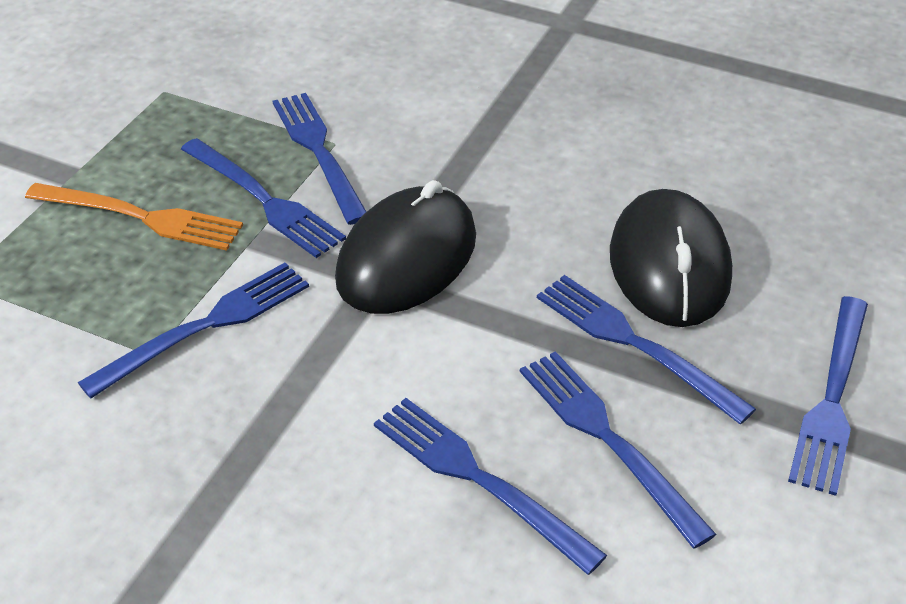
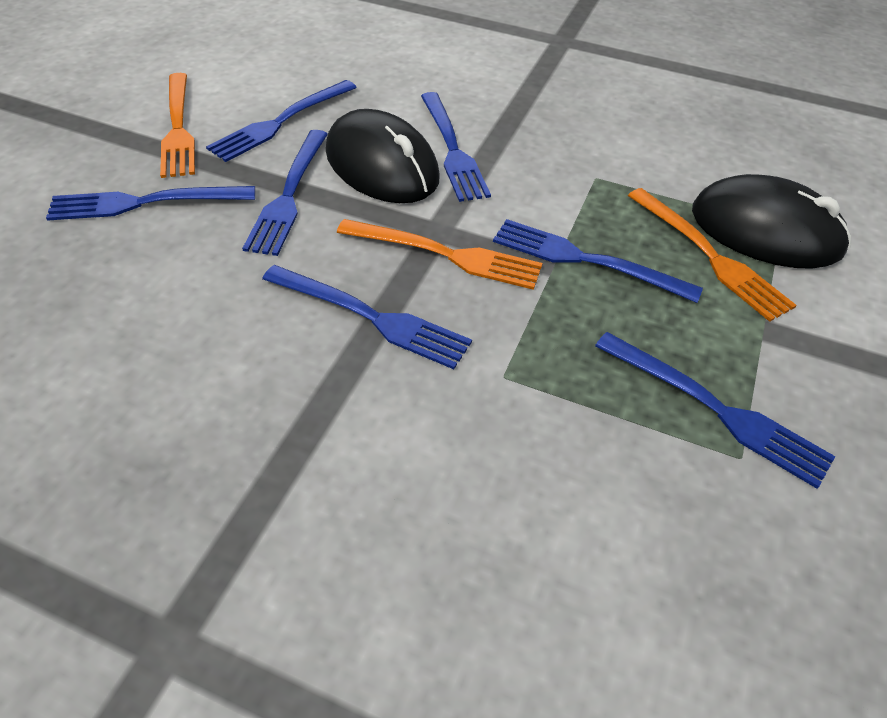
orange fork: [25,183,243,251] = 1 -> [160,73,195,178] [337,219,543,290] [628,188,797,322] = 3

